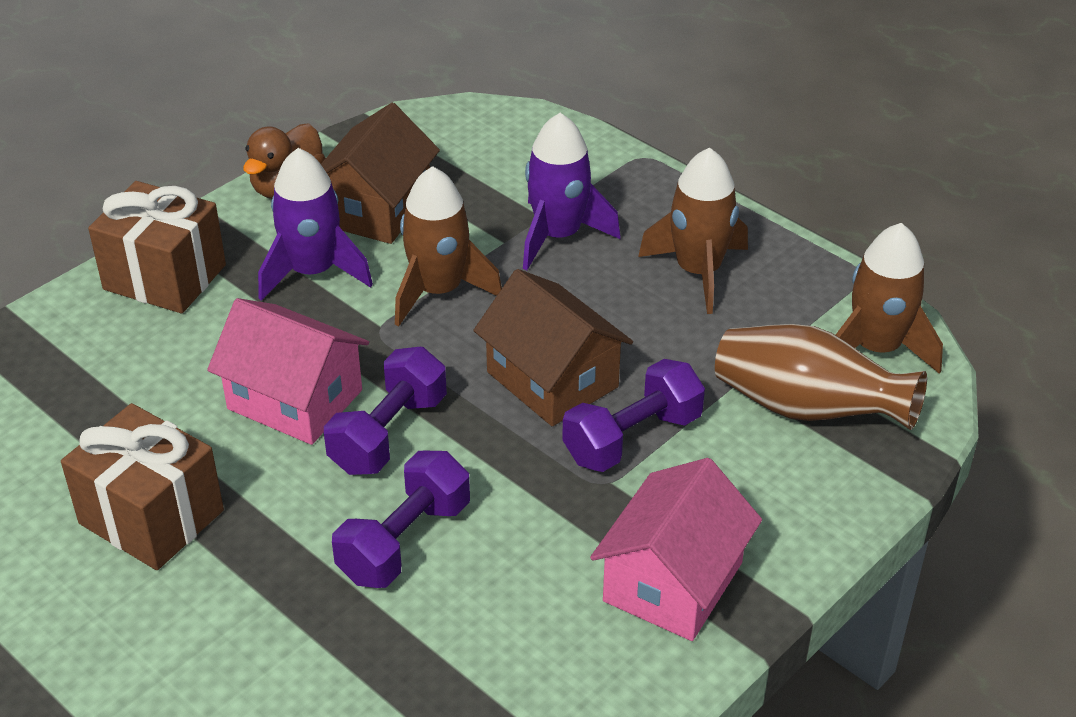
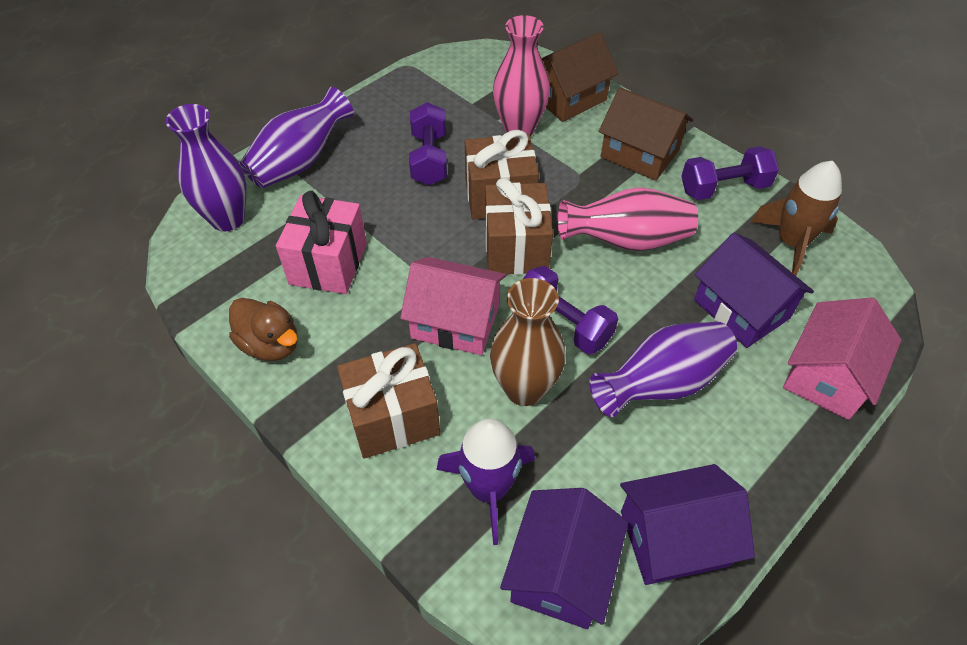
brown gift: [61,403,224,570] [88,181,226,314] = 2 -> [337,343,440,458] [465,130,539,220] [485,178,553,275] = 3
brown rocket: [395,166,502,326] [638,147,748,314] [836,223,943,374] = 3 -> [751,161,842,276] = 1
pink gift: none = 0 -> [276,191,367,294] = 1
pink vase: none = 0 -> [493,15,550,136] [558,187,698,251] = 2
purple house: none = 0 -> [500,488,628,629] [620,464,755,585] [694,233,814,348] = 3
purple rocket: [258,148,373,301] [523,113,621,270] = 2 -> [437,419,535,545] = 1
purple vase: none = 0 -> [165,104,246,232] [240,87,354,188] [589,322,737,417] = 3

